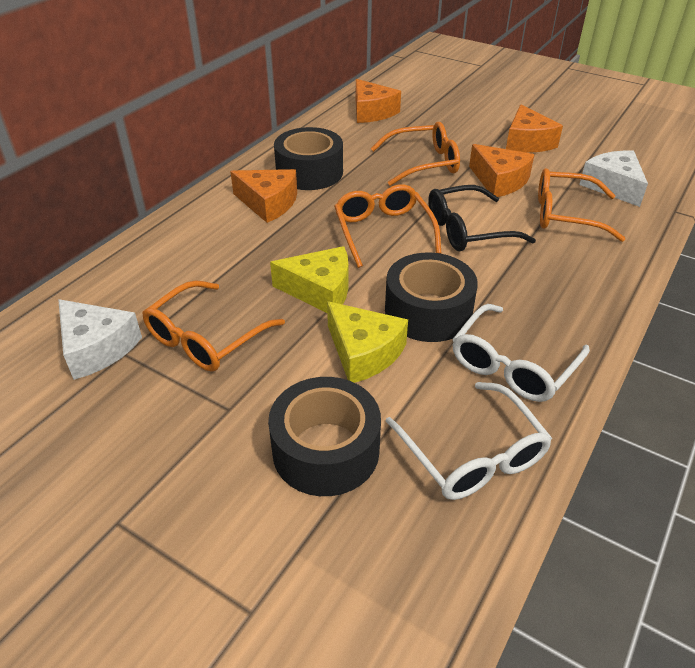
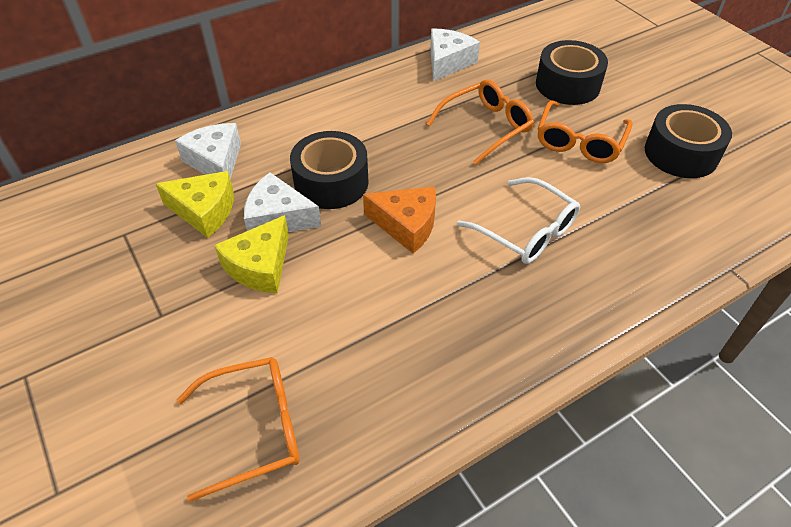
black glasses: [428,185,536,251] = 1 -> none = 0
orange cheese: [230,169,297,223] [356,79,401,123] [469,144,534,197] [506,105,563,153] = 4 -> [363,186,436,254] = 1
orange glasses: [142,280,285,372] [334,184,441,268] [371,122,460,186] [538,168,625,242] = 4 -> [176,357,300,502] [426,79,534,165] [538,100,632,163] = 3
white cheese: [58,299,142,380] [579,151,648,207] = 2 -> [175,123,241,180] [244,172,321,232] [430,28,480,81] = 3
white glasses: [385,382,552,500] [452,304,590,402] = 2 -> [457,177,580,264] = 1

